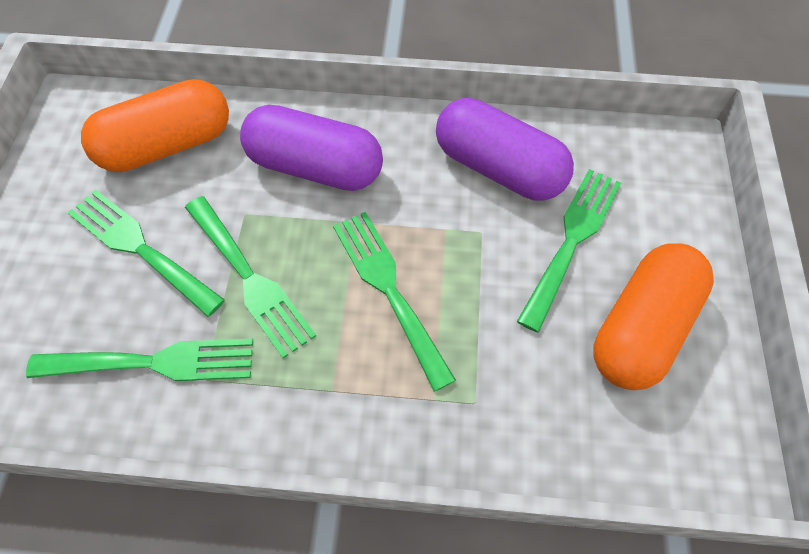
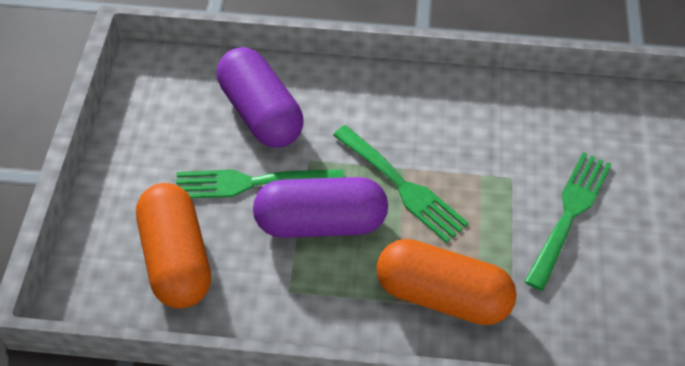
green fork: [26,339,253,381] [67,190,225,317] [185,196,316,359] [333,212,456,392] [517,169,621,332] = 5 -> [176,169,344,198] [333,125,469,243] [524,152,612,291] = 3

